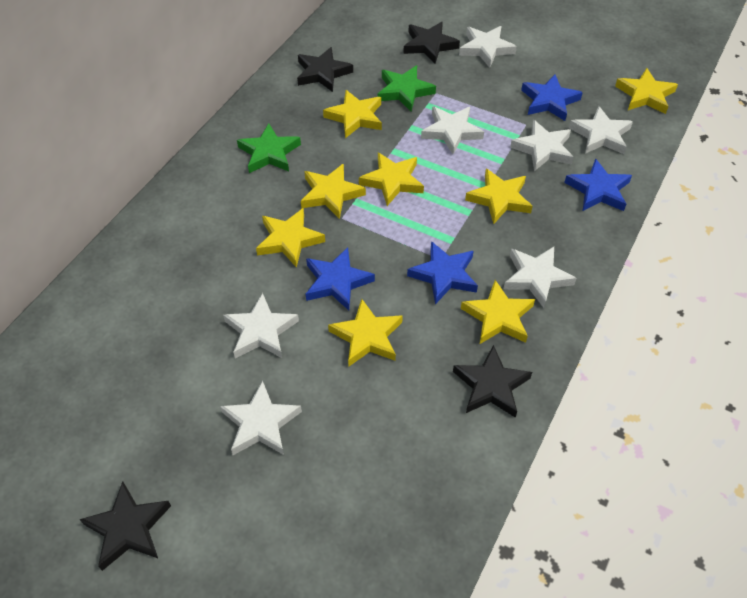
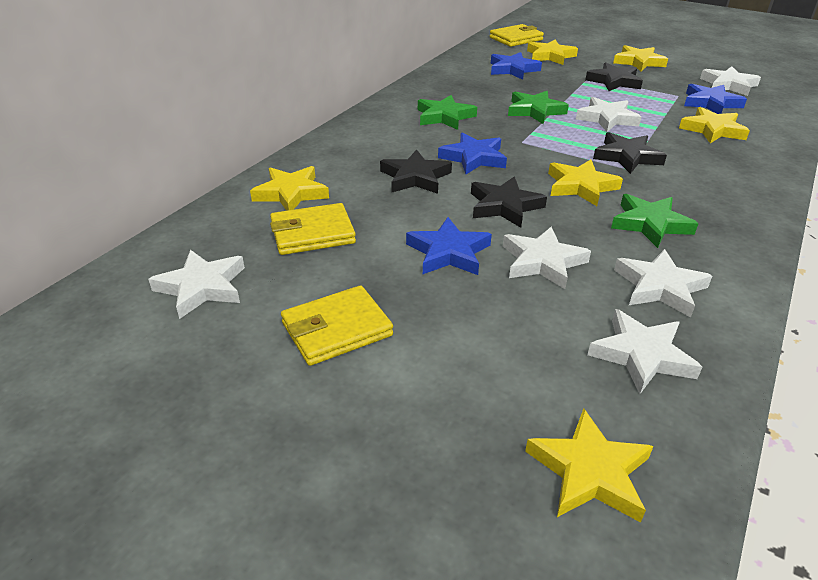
green star: [237,123,301,173] [377,66,436,111] = 2 -> [418,95,477,130] [508,91,569,124] [611,194,699,248] = 3
white star: [220,381,302,455] [223,293,299,358] [421,106,484,154] [459,26,517,68] [503,247,577,308] [510,120,574,171] [569,106,633,154] = 7 -> [148,250,245,319] [503,227,591,289] [576,97,641,132] [587,309,702,394] [614,249,712,318] [700,66,761,96] = 6
yellow star: [256,208,325,268] [301,163,366,219] [323,90,382,138] [328,299,403,366] [359,153,424,206] [461,280,535,344] [465,169,533,224] [615,68,678,114] = 8 -> [250,166,329,211] [525,408,654,523] [527,40,578,65] [548,160,623,206] [613,45,668,71] [679,107,750,143] = 6
yellow wallet: none = 0 -> [270,203,356,255] [281,285,393,366] [490,24,544,47] = 3

